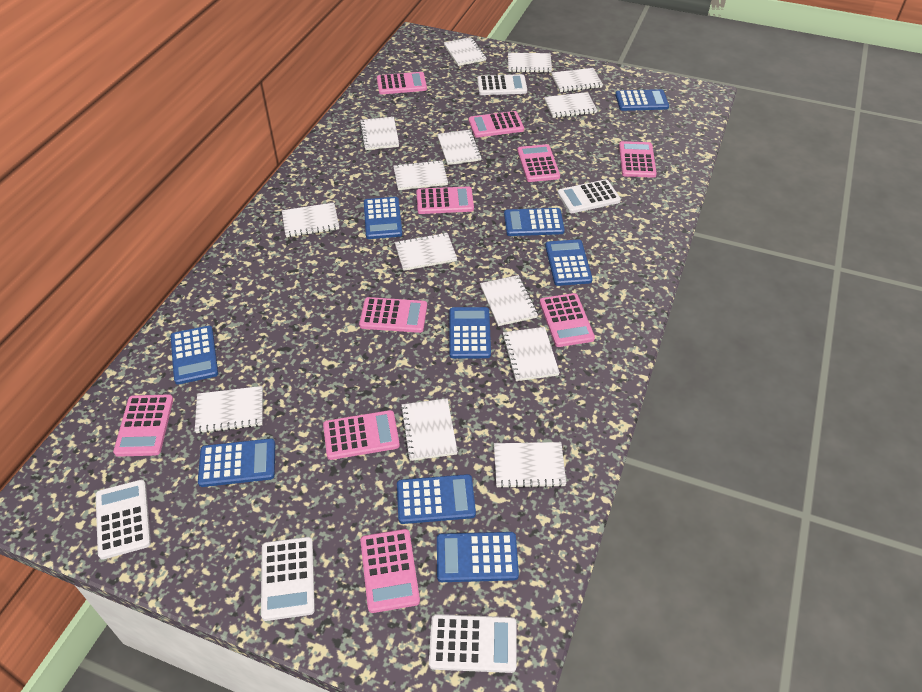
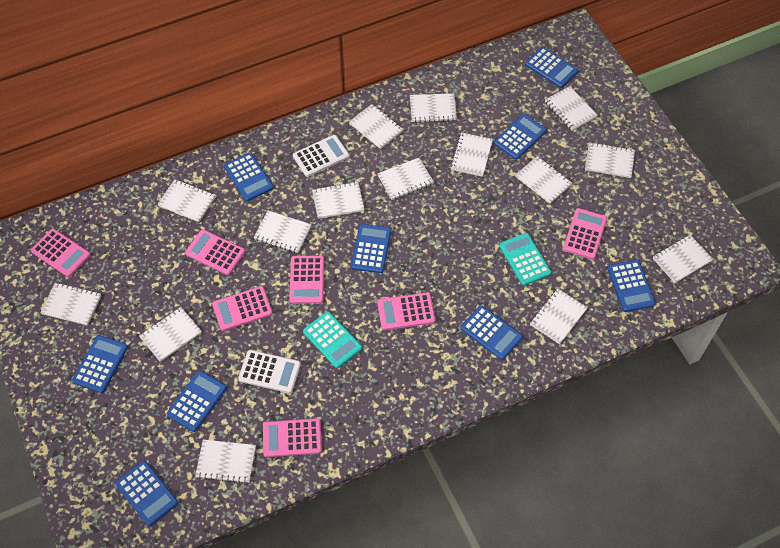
pink calculator: [113,394,173,457] [323,410,400,460] [359,297,427,333] [360,529,420,613] [377,72,427,94] [416,186,474,214] [469,111,524,138] [517,144,560,182] [540,293,595,347] [619,141,657,178] = 10 -> [31,229,91,277] [185,229,245,275] [212,286,273,331] [263,418,322,457] [289,256,324,304] [377,292,435,330] [563,208,607,259] = 7
turquoise calculator: none = 0 -> [303,311,362,368] [499,233,551,286] = 2
white calculator: [96,480,151,560] [261,537,315,621] [429,614,517,673] [477,74,527,95] [557,179,621,213] = 5 -> [238,350,301,393] [293,135,349,177] = 2
white notebook: [195,386,263,434] [282,203,339,237] [360,117,399,150] [393,160,448,190] [395,233,457,271] [401,398,458,461] [437,130,482,165] [444,37,486,66] [480,275,538,326] [494,442,566,488] [502,327,560,381] [508,53,552,73] [544,92,597,118] [551,68,603,92] = 14 -> [40,283,101,326] [139,307,202,362] [157,179,215,222] [195,440,256,484] [254,211,312,253] [312,182,364,219] [349,104,404,149] [378,158,434,200] [410,93,457,123] [450,132,493,177] [515,156,572,204] [530,289,588,344] [545,86,598,131] [585,142,635,178] [653,234,713,283] = 15

